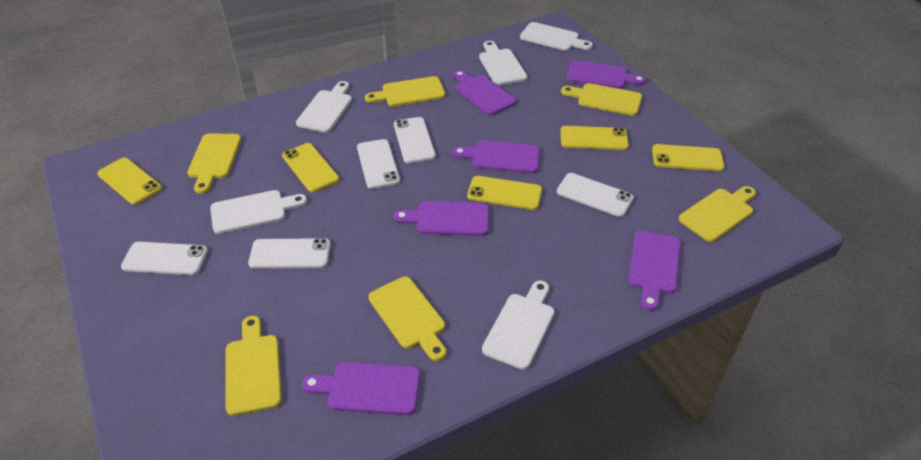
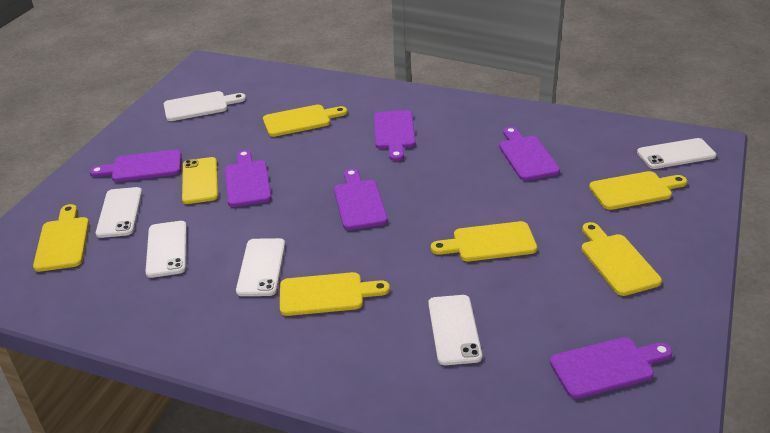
white cutting board: [210,190,307,234] [296,81,352,132] [479,41,527,85] [482,281,555,370] [520,22,593,51] = 5 -> [164,91,246,121] = 1
yellow phone: [97,158,162,205] [282,143,339,192] [467,176,542,210] [561,126,629,150] [652,144,724,171] = 5 -> [182,157,218,204] = 1

